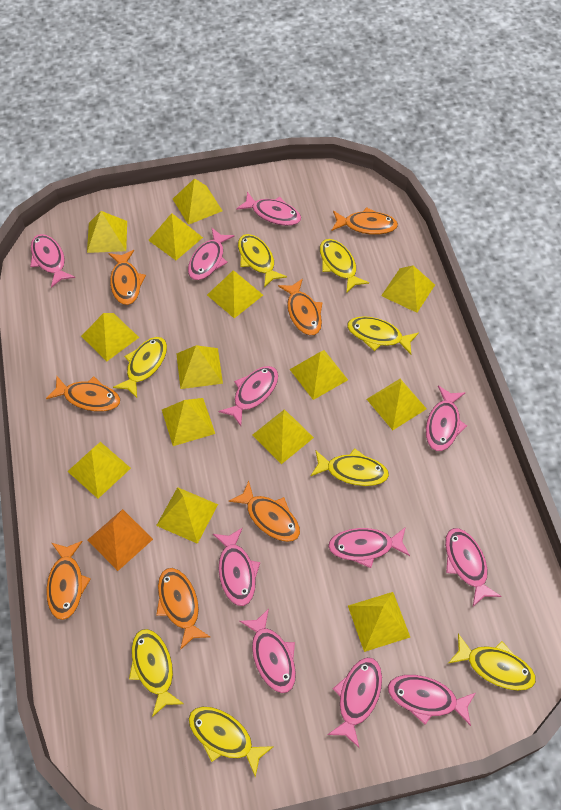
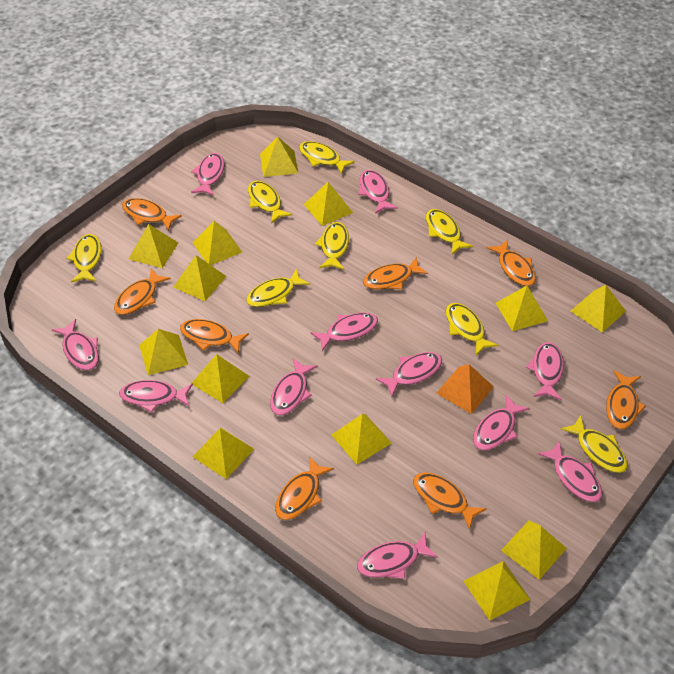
orange fish: [46,375,120,412] [46,541,91,620] [108,250,146,305] [156,568,210,650] [229,481,300,542] [278,278,323,335] [331,207,398,235] = 7 -> [114,268,171,315] [122,198,182,231] [180,319,249,354] [275,456,334,520] [363,257,428,290] [413,472,487,530] [487,240,536,286] [606,370,646,429] = 8
yellow pyramid: [67,442,131,499] [81,313,139,361] [87,211,127,253] [148,213,203,260] [156,487,218,544] [162,398,215,446] [173,178,222,225] [176,345,223,389] [207,270,263,318] [252,409,314,464] [290,350,348,400] [348,592,410,652] [367,379,427,430] [381,265,435,313] = 14 -> [129,224,178,268] [139,329,188,375] [173,255,226,301] [191,354,249,403] [193,221,242,265] [193,428,254,479] [260,137,299,177] [304,182,353,226] [332,414,391,464] [464,561,531,621] [496,286,548,331] [501,520,567,580] [571,285,626,333] = 13

